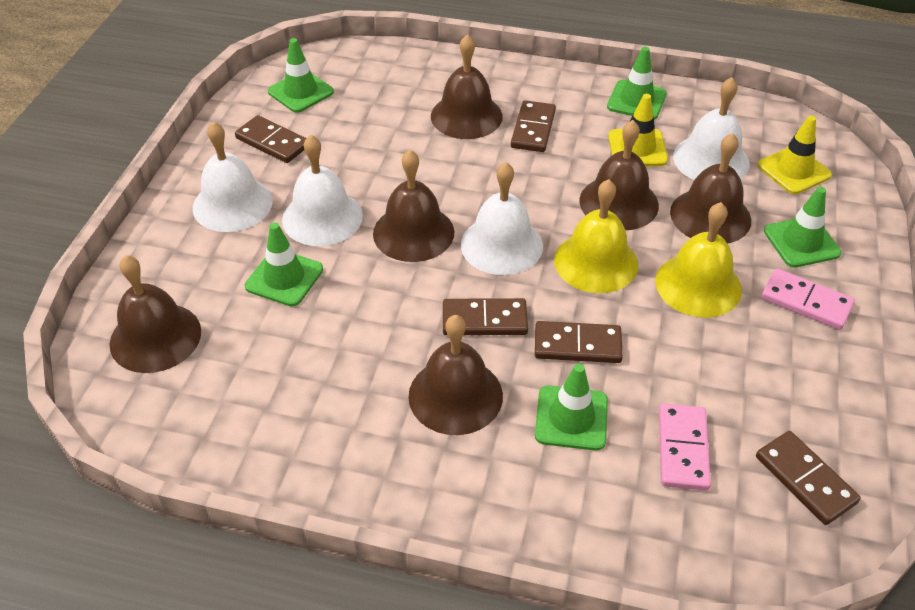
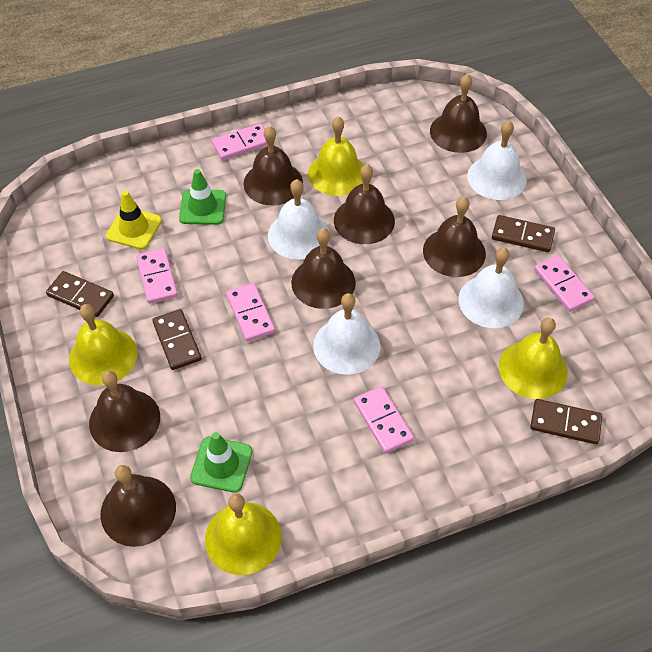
brown bell: [110,255,201,373] [373,150,454,262] [408,315,503,435] [431,34,503,139] [579,120,659,230] [670,133,751,244] = 6 -> [89,370,160,452] [101,465,176,547] [243,126,303,206] [291,228,356,309] [334,164,395,244] [423,197,486,277] [430,74,487,153] = 7
brown domino: [235,115,306,163] [443,298,528,335] [511,100,556,152] [535,321,623,363] [756,431,861,525] = 5 -> [46,271,114,317] [152,309,202,370] [492,215,555,252] [530,399,602,444] = 4
green traffic cone: [245,222,323,306] [268,38,334,113] [535,364,608,451] [607,47,667,120] [764,187,842,267] = 5 -> [179,169,226,225] [190,432,252,493] = 2
pink domino: [659,403,711,491] [761,269,855,330] = 2 -> [136,248,178,304] [212,123,268,160] [226,283,275,342] [354,386,414,453] [534,255,594,312] = 5
yellow bell: [554,179,638,293] [655,202,742,318] = 2 -> [69,304,137,385] [205,493,282,575] [308,116,364,196] [499,318,568,399] = 4
yellow traffic cone: [608,94,668,166] [757,116,832,194] = 2 -> [106,191,162,249] = 1

